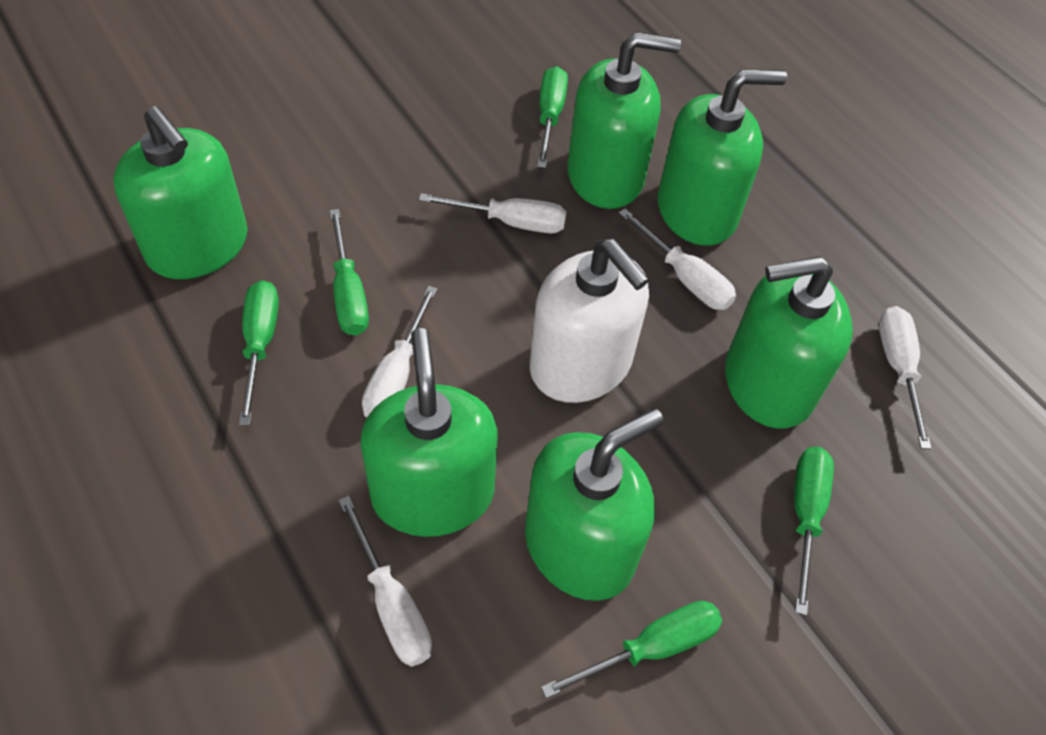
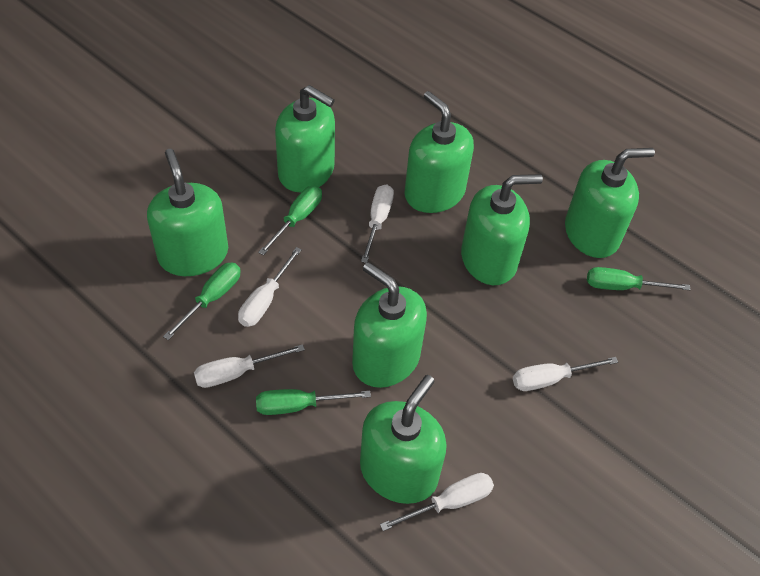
green screwdriver: [239,280,279,425] [330,209,369,336] [537,66,568,168] [541,601,723,699] [794,447,834,616] = 5 -> [163,262,241,340] [256,389,371,415] [258,186,322,255] [587,267,691,290] = 4
green soap dispenser: [113,106,248,279] [360,328,497,537] [525,408,664,601] [568,32,681,209] [658,69,787,246] [725,256,853,429] = 6 -> [147,149,228,276] [275,85,335,193] [352,262,427,388] [360,375,447,504] [405,91,474,213] [461,174,543,285] [565,148,655,258] = 7
white soap dispenser: [530,239,649,403] = 1 -> none = 0

